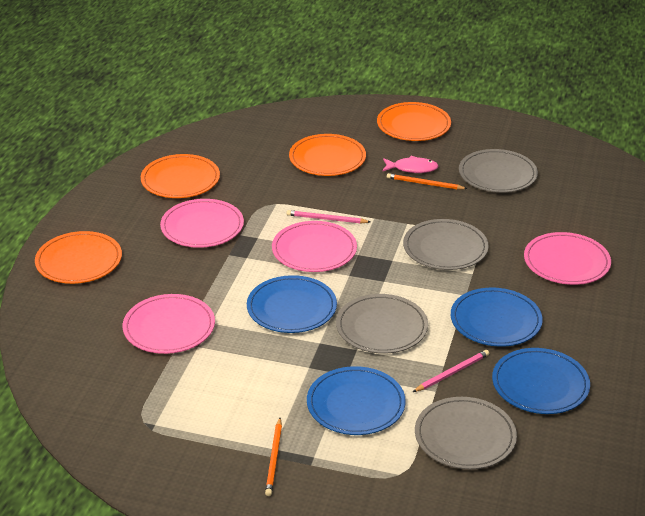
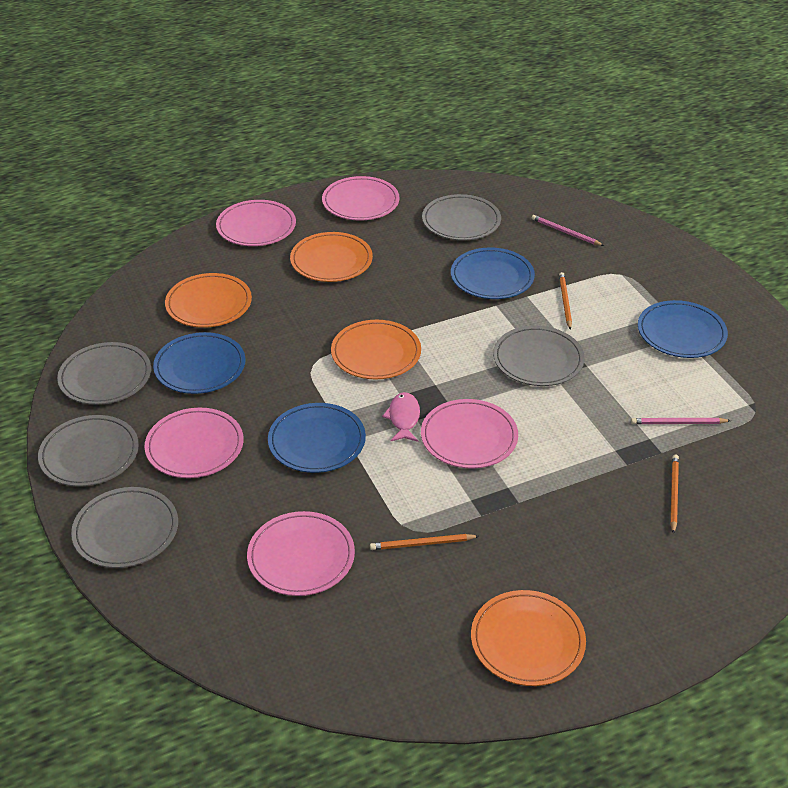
grey plate: [336,294,428,354] [403,219,489,270] [415,397,517,469] [459,149,538,193] = 4 -> [38,415,139,486] [57,342,151,405] [71,487,178,568] [422,194,501,240] [493,326,585,386] = 5
orange pencil: [265,418,282,496] [387,173,467,190] = 2 -> [370,534,479,550] [559,272,572,330] [670,455,679,534] = 3
pink plate: [123,294,215,354] [160,199,244,248] [272,221,357,272] [524,232,611,285] = 4 -> [144,408,244,478] [216,200,296,246] [247,511,355,596] [322,176,400,221] [421,399,518,468] = 5

